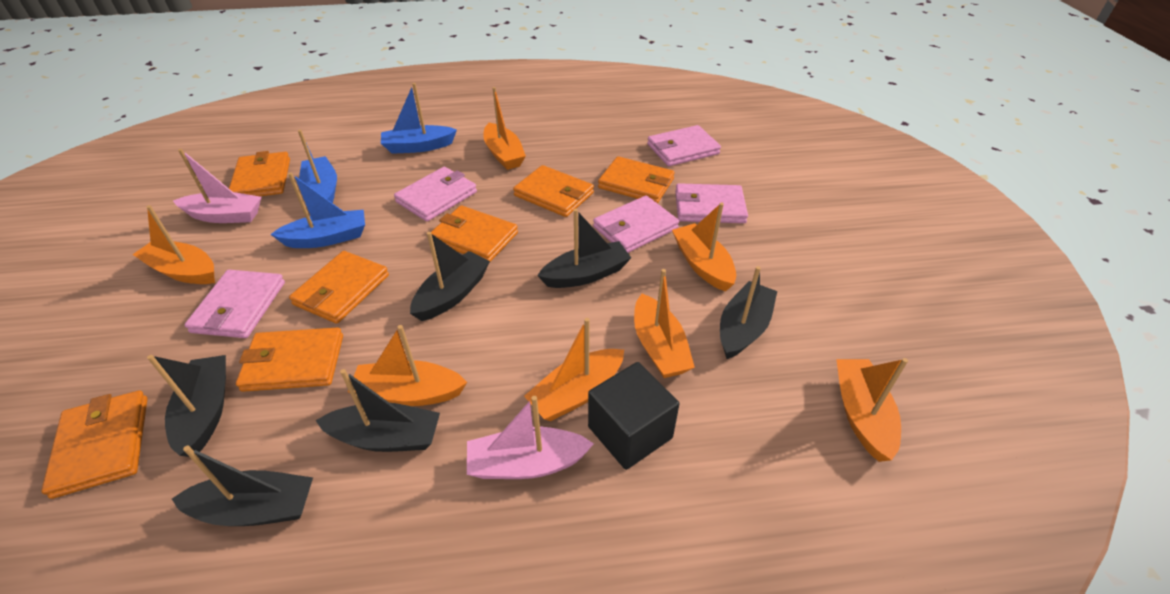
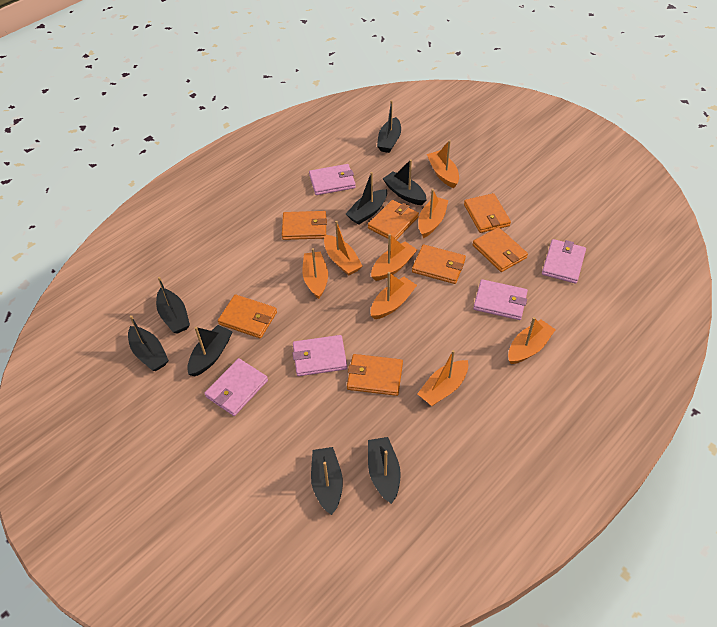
black boat: [147,355,226,457] [172,445,313,526] [315,369,440,452] [410,232,490,321] [537,209,631,288] [720,266,777,359] = 6 -> [128,315,169,371] [156,277,190,334] [187,325,233,377] [311,447,343,515] [346,172,387,225] [368,437,401,504] [377,100,401,153] [383,159,426,205] = 8
black cube: [588,362,679,470] = 1 -> none = 0
blue boat: [270,172,365,248] [298,130,337,203] [381,83,457,154] = 3 -> none = 0
orange boat: [132,205,215,284] [348,325,467,406] [483,87,526,170] [524,318,624,421] [634,269,695,378] [672,203,736,292] [836,358,908,462] = 7 -> [302,248,328,299] [324,220,363,276] [371,234,417,281] [371,272,417,319] [417,350,468,406] [418,189,449,238] [427,140,459,188] [508,317,556,364] = 8
pink boat: [173,149,261,223] [467,396,594,479] = 2 -> none = 0

